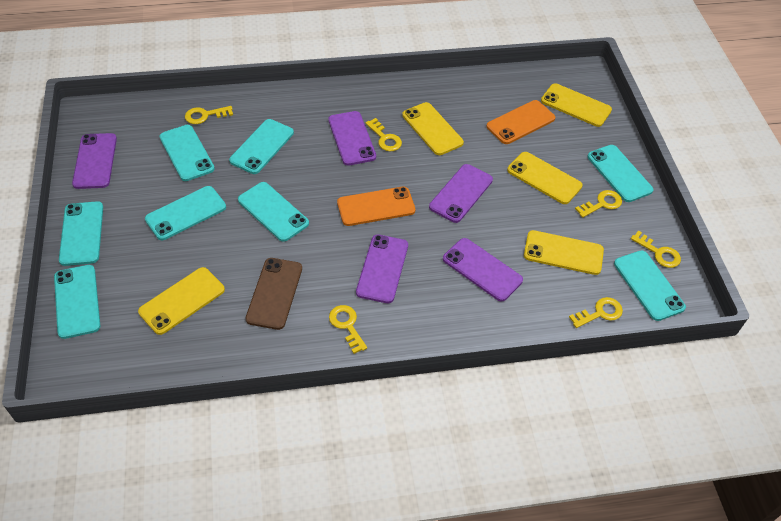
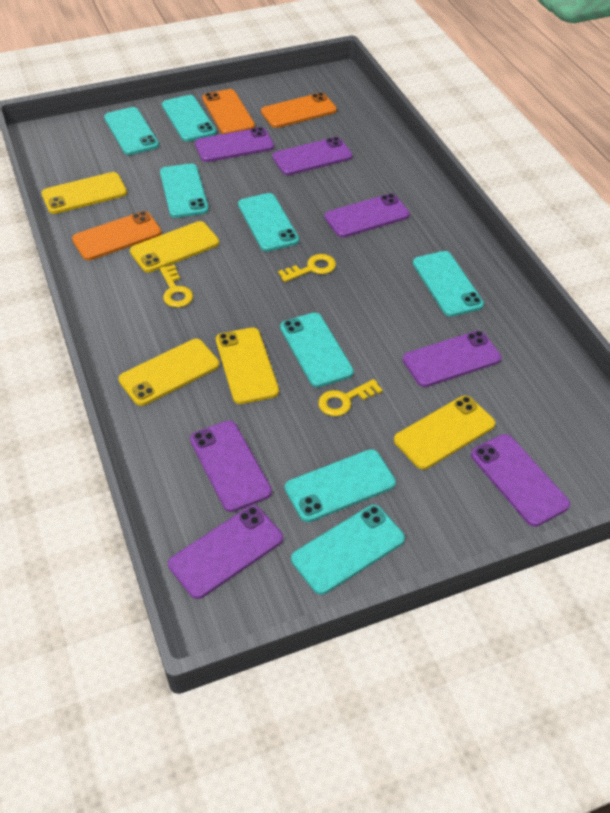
brown phone: [245,258,302,330] = 1 -> none = 0
orange phone: [337,187,415,226] [486,100,555,144] = 2 -> [72,211,162,260] [202,89,255,134] [261,92,337,128] = 3
purple phone: [72,133,117,189] [328,111,376,166] [356,235,408,303] [429,164,493,223] [443,238,523,302] = 5 -> [168,505,283,599] [190,420,272,512] [195,127,274,162] [272,137,352,175] [325,193,410,238] [403,331,502,387] [471,434,570,527] = 7
yellow key: [185,106,233,124] [329,305,367,354] [366,118,402,151] [569,297,623,328] [575,190,622,218] [631,231,681,268] = 6 -> [160,265,193,308] [278,254,336,282] [318,379,383,416] = 3

